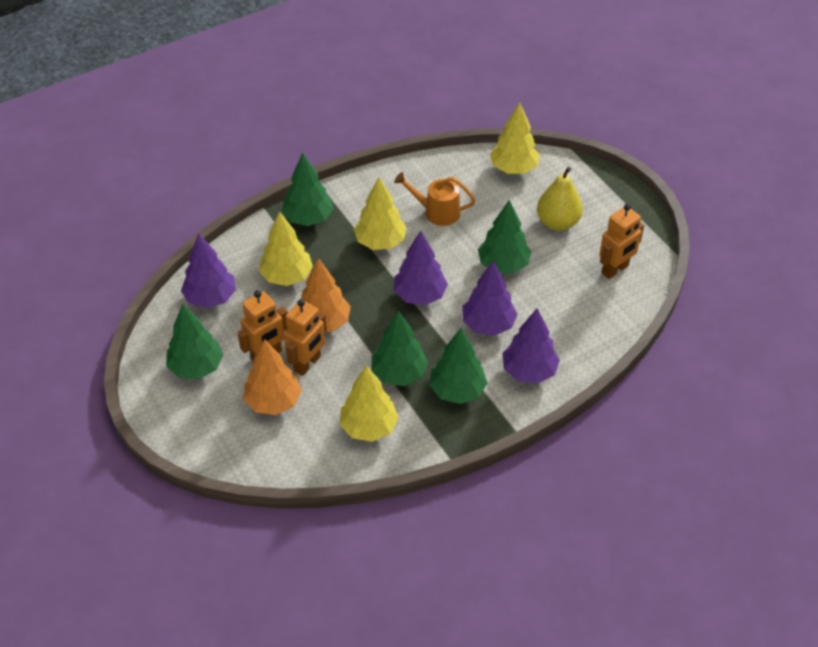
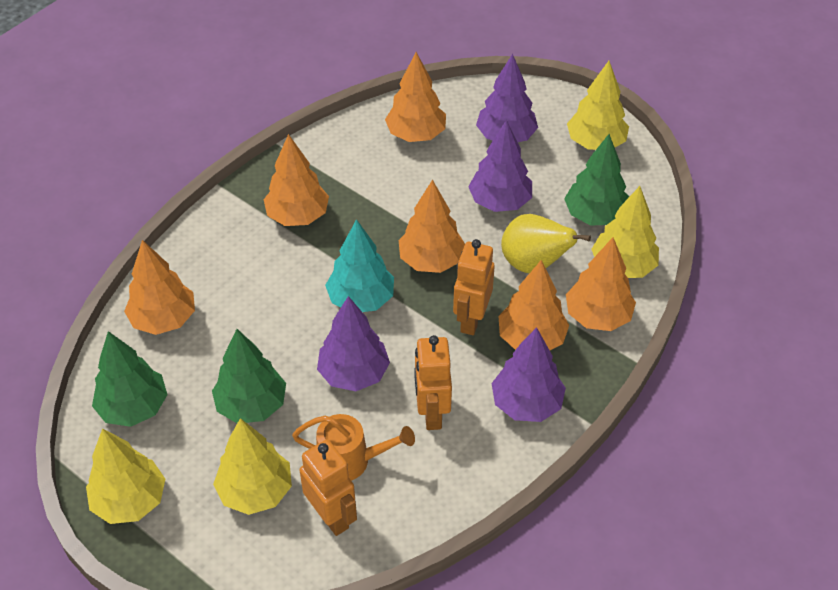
green tree: [166,304,223,379] [282,153,333,226] [371,310,428,386] [429,328,488,404] [478,200,531,273] = 5 -> [92,331,168,427] [212,329,286,423] [564,134,629,226] = 3
orange tree: [243,339,302,415] [301,258,351,332] = 2 -> [124,240,195,335] [264,134,329,226] [385,52,446,142] [399,180,465,273] [498,260,569,350] [566,237,636,331] = 6
turquoise tree: none = 0 -> [325,219,394,312] = 1

